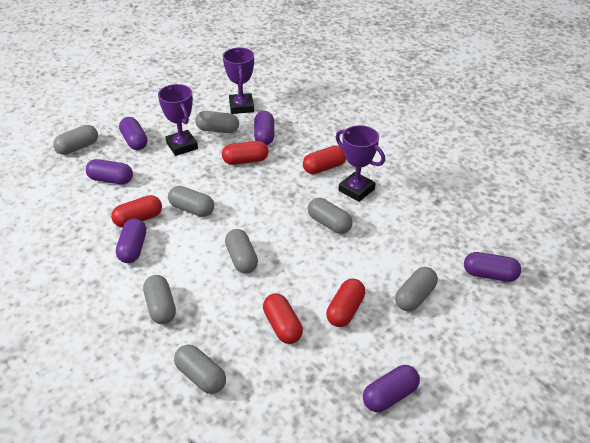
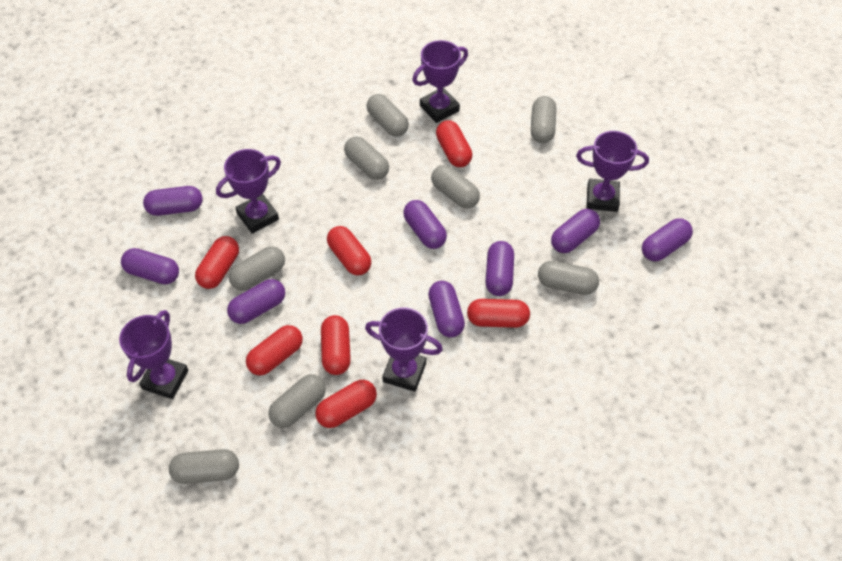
purple capsule: [86,159,133,185] [116,218,146,263] [119,117,148,150] [254,111,274,145] [363,365,420,412] [464,252,521,282] = 6 -> [121,248,179,284] [143,186,203,216] [227,279,285,324] [403,200,447,249] [428,281,465,338] [486,241,514,296] [551,209,600,253] [642,218,693,261] = 8
purple trophy: [158,84,198,156] [223,48,254,114] [336,125,385,202] = 3 -> [119,310,188,399] [216,149,281,234] [365,308,443,392] [412,40,468,123] [576,131,649,212] = 5
red capsule: [111,195,162,227] [222,141,269,165] [263,293,303,344] [303,145,346,174] [326,279,365,327] = 5 -> [195,236,239,289] [246,325,303,376] [315,380,377,428] [321,315,351,375] [327,226,371,275] [436,120,472,167] [467,299,530,328] = 7

